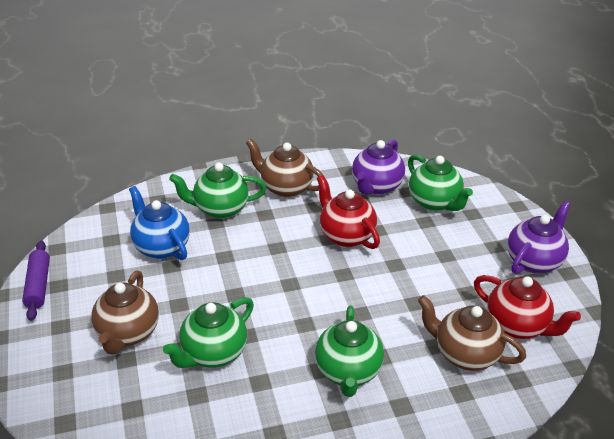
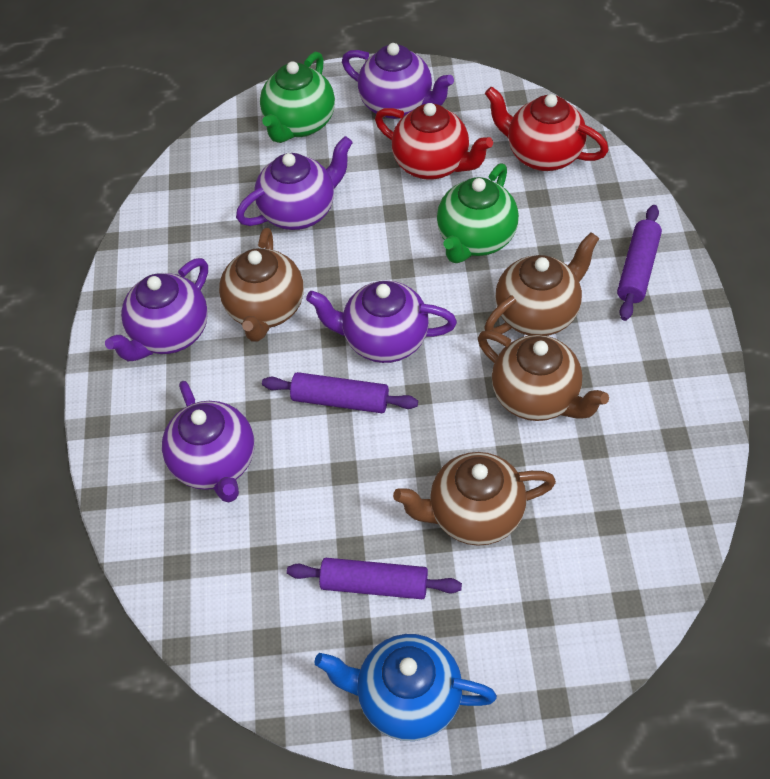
brown teapot: [91,271,159,355] [246,138,325,198] [418,295,526,371] = 3 -> [219,228,304,342] [393,452,556,546] [478,330,609,421] [484,232,599,336] = 4
green teapot: [163,297,254,368] [169,163,266,219] [315,305,384,397] [408,155,473,211] = 4 -> [260,52,335,143] [437,163,519,263] = 2
purple rolling pin: [22,240,50,321] = 1 -> [262,372,418,413] [287,558,462,599] [617,205,662,321] = 3
purple teapot: [352,140,405,195] [507,201,571,274] = 2 -> [105,258,208,361] [162,381,254,502] [236,136,353,230] [306,281,457,363] [342,43,454,119] = 5

